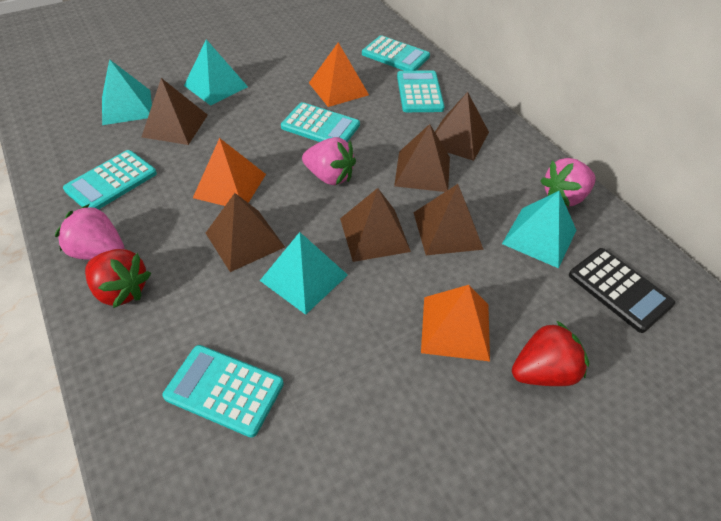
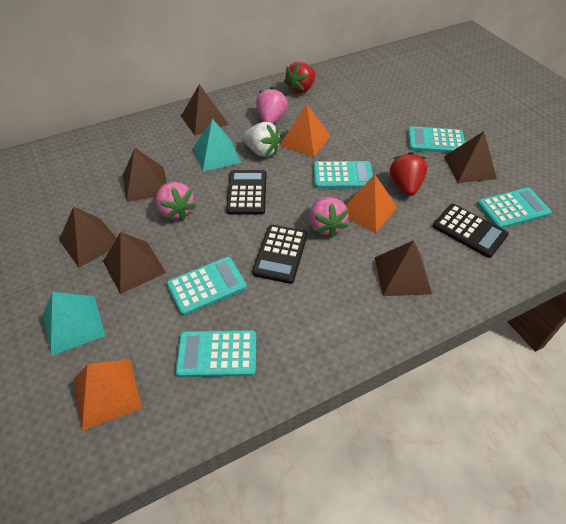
black calculator: [569,248,675,333] = 1 -> [226,170,266,215] [252,225,308,284] [433,204,509,258] = 3
turquoise pyramid: [102,59,152,125] [184,39,248,106] [260,232,348,315] [502,191,576,268] = 4 -> [43,292,105,356] [194,119,241,172] = 2
white strawberry: none = 0 -> [242,122,281,157] = 1

